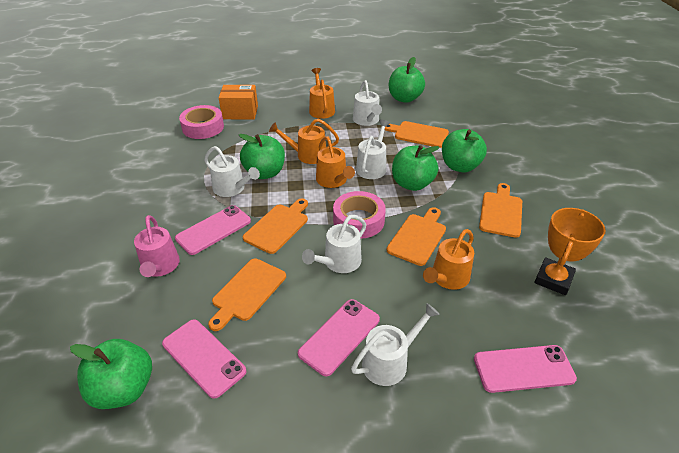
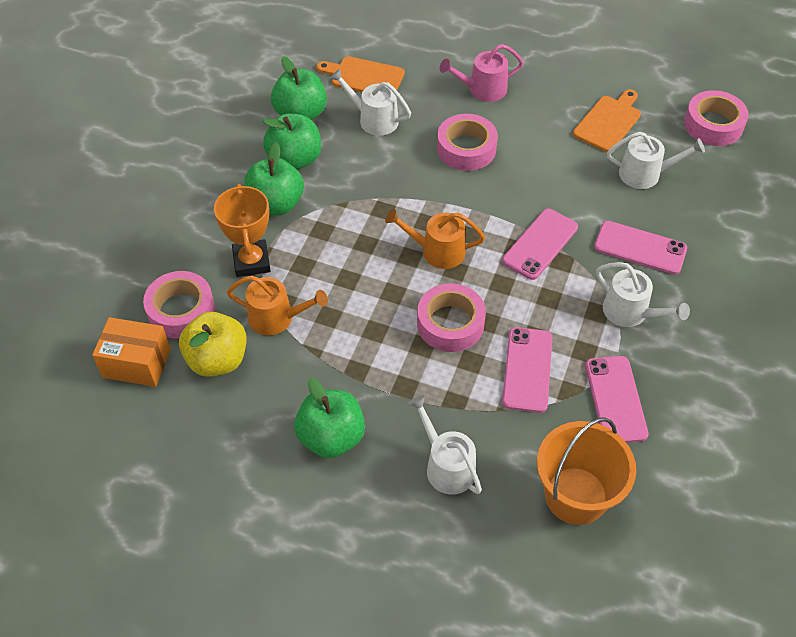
green apple: [70,339,152,409] [239,134,285,179] [389,57,425,103] [392,145,440,191] [442,129,487,172] = 5 -> [244,142,304,215] [263,114,321,170] [271,56,327,120] [294,378,365,458] = 4
orange bucket: none = 0 -> [537,417,636,525] = 1
orange cutting board: [208,259,286,331] [243,198,308,254] [385,121,449,148] [387,207,446,266] [479,183,522,238] = 5 -> [317,56,405,92] [573,89,641,152] = 2
orange watering can: [269,119,339,164] [309,68,335,119] [316,136,355,188] [423,229,474,290] = 4 -> [227,276,328,336] [385,209,485,269] = 2
pink tape: [179,105,224,139] [333,191,386,239] = 2 -> [143,271,215,339] [417,283,486,352] [437,114,498,171] [684,90,748,146] = 4
white watering can: [204,146,260,197] [302,215,366,273] [351,303,440,386] [353,80,382,126] [356,120,390,179] = 5 -> [330,69,411,136] [408,395,482,495] [596,262,690,327] [607,132,705,189] = 4
yellow apple: none = 0 -> [179,312,247,377] = 1

